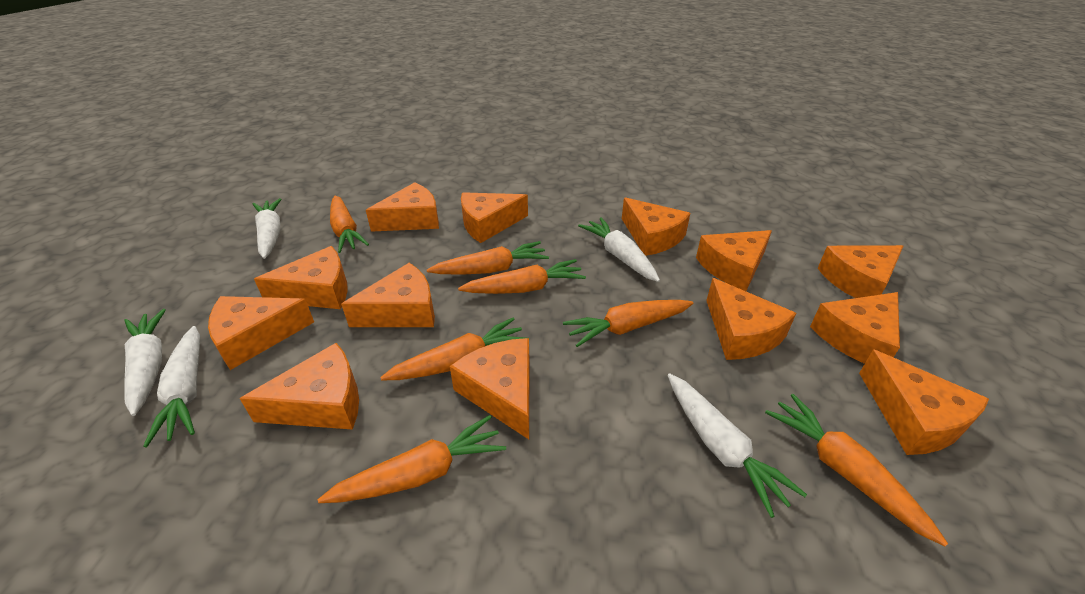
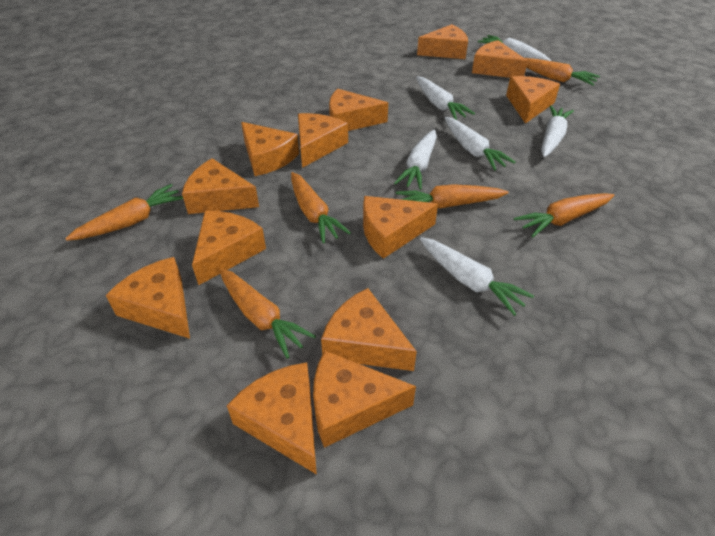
orange carrot: [318,415,506,503] [330,195,369,253] [380,317,525,380] [427,241,549,275] [458,259,586,294] [563,300,693,347] [765,394,948,546] = 7 -> [65,184,183,241] [219,268,316,359] [291,172,351,243] [396,184,509,208] [514,193,614,237] [525,58,600,86] = 6
white carrot: [124,309,166,416] [143,326,200,447] [253,198,281,259] [578,217,660,282] [667,373,807,518] = 5 -> [394,130,437,190] [416,77,475,120] [420,237,534,316] [445,117,516,171] [478,35,551,61] [541,105,574,157] = 6

